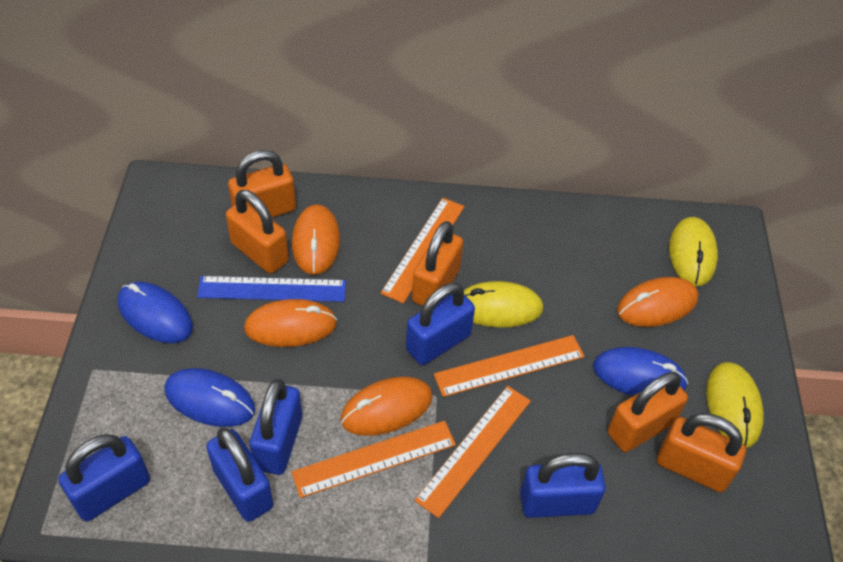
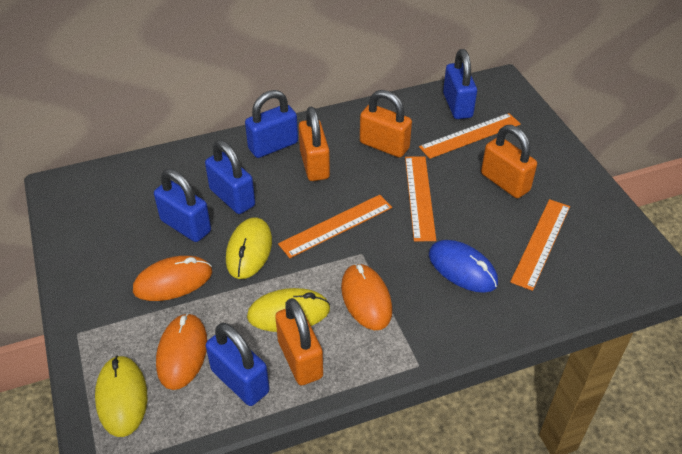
blue mouse: [118,282,193,343] [165,368,255,427] [593,347,688,396] = 3 -> [429,240,498,293] = 1
blue ruler: [197,276,346,302] = 1 -> none = 0
orange mouse: [244,299,337,347] [292,204,340,275] [340,377,433,436] [617,277,698,327] = 4 -> [133,256,212,301] [156,313,207,390] [341,263,392,330] = 3
orange padlock: [226,190,289,274] [228,150,296,217] [412,221,463,306] [608,372,688,452] [657,413,746,492] = 5 -> [275,298,323,385] [299,106,330,181] [360,90,412,158] [481,125,537,198] = 4

